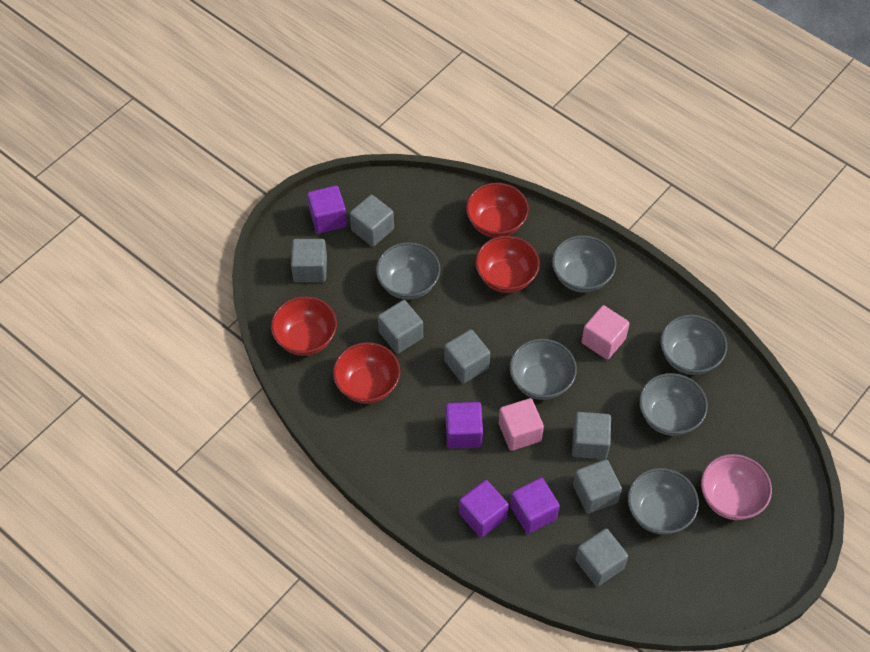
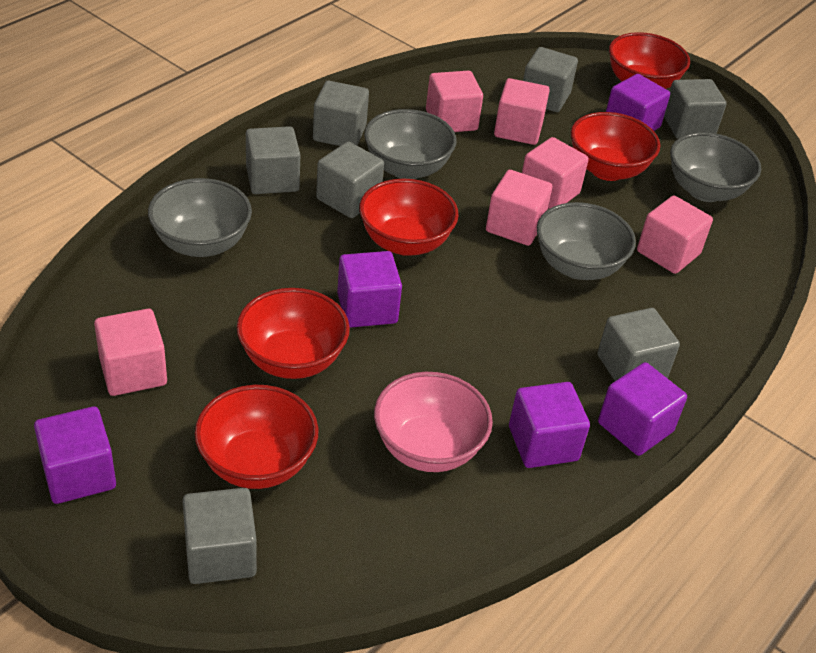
grey bowl: [376,242,440,300] [509,339,577,400] [552,235,616,293] [627,468,699,535] [639,373,708,436] [660,315,727,375] = 6 -> [148,178,252,257] [364,109,456,179] [537,202,636,280] [670,132,761,202] = 4
pink cube: [498,398,544,451] [582,305,630,360] = 2 -> [94,309,167,396] [426,71,483,132] [486,170,552,246] [494,78,550,145] [522,137,589,209] [637,196,713,274] = 6
purple cube: [307,186,347,234] [446,402,483,449] [459,480,509,538] [510,478,560,534] = 4 -> [34,406,116,504] [337,251,402,328] [509,382,590,468] [598,362,687,456] [606,74,670,131] = 5
red bowl: [271,296,337,356] [333,342,400,404] [466,183,529,238] [475,236,540,293] = 4 -> [195,385,319,489] [237,288,350,379] [359,179,459,256] [570,112,660,181] [609,32,690,89] = 5

